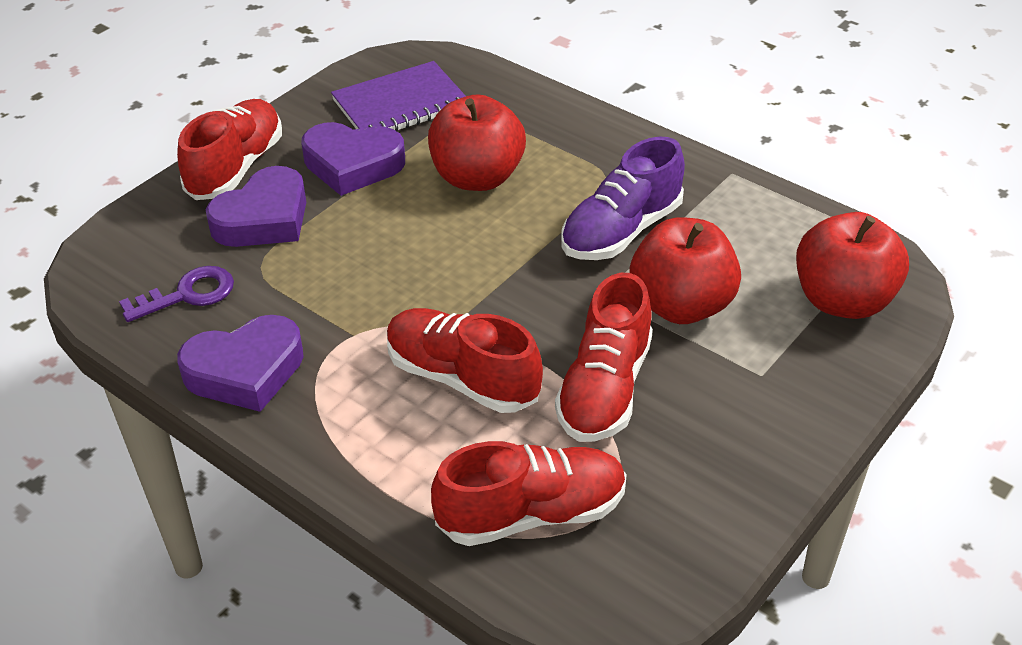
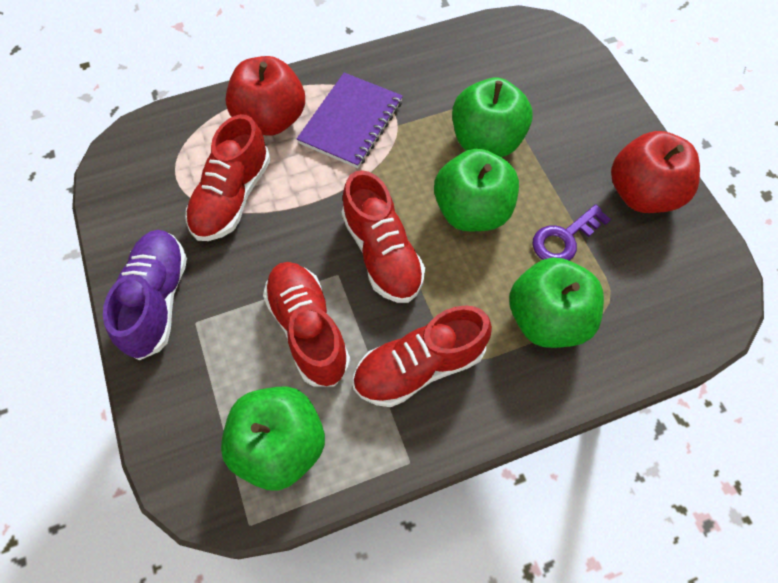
green apple: none = 0 -> [221,386,325,491] [434,149,519,231] [452,78,533,157] [509,257,604,348] = 4
purple heart: [177,315,304,412] [206,166,306,247] [301,122,405,196] = 3 -> none = 0
red apple: [428,94,526,191] [630,217,741,324] [796,212,909,319] = 3 -> [226,56,305,136] [611,131,700,213] = 2

